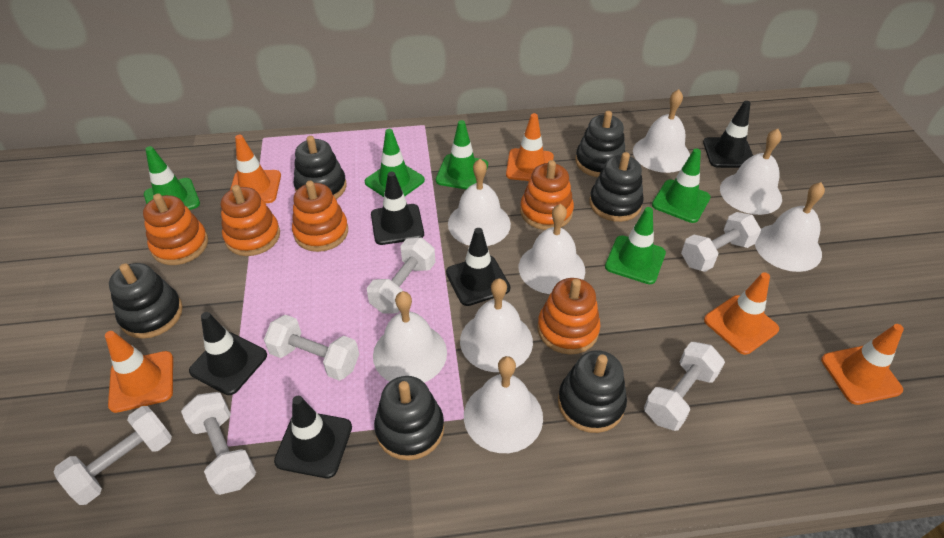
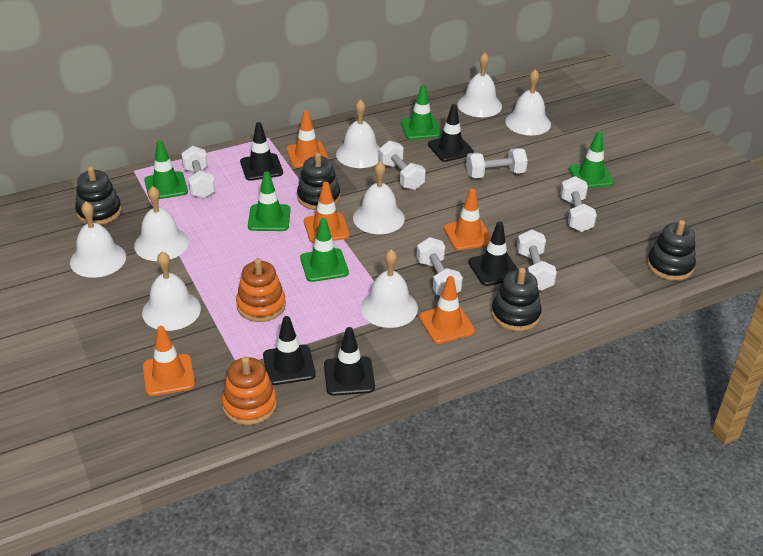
black stacking toy: [109,263,183,339] [293,136,347,199] [374,376,444,460] [558,350,627,433] [575,111,625,177] [589,152,644,222] = 6 -> [75,166,122,225] [297,152,340,210] [491,268,542,331] [647,220,696,281] = 4
orange stacking toy: [143,194,208,265] [221,185,280,256] [292,181,348,252] [520,160,574,230] [537,278,600,355] = 5 -> [222,357,277,425] [236,258,286,322] = 2

